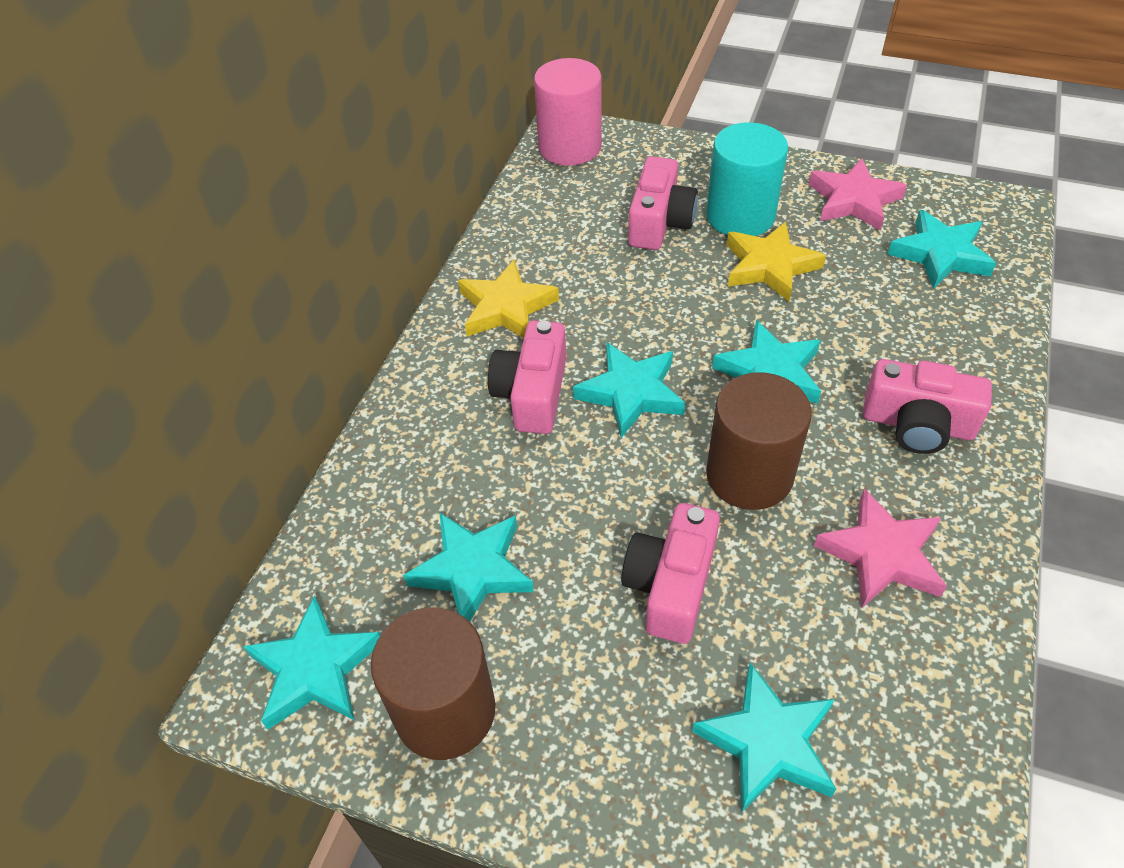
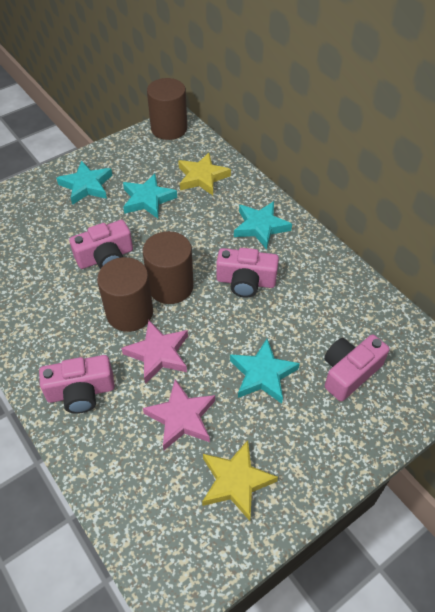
brown cylinder: [371,607,495,760] [706,373,812,510] = 2 -> [97,257,153,332] [143,231,193,304] [147,78,187,140] = 3
pink cylinder: [534,58,602,166] = 1 -> none = 0
turquoise cylinder: [706,122,788,236] = 1 -> none = 0
turquoise star: [243,595,380,730] [403,512,534,622] [573,343,685,438] [692,663,836,813] [712,320,821,404] [887,210,996,289] = 6 -> [56,160,113,205] [123,174,177,218] [230,339,300,404] [234,201,292,249] = 4

